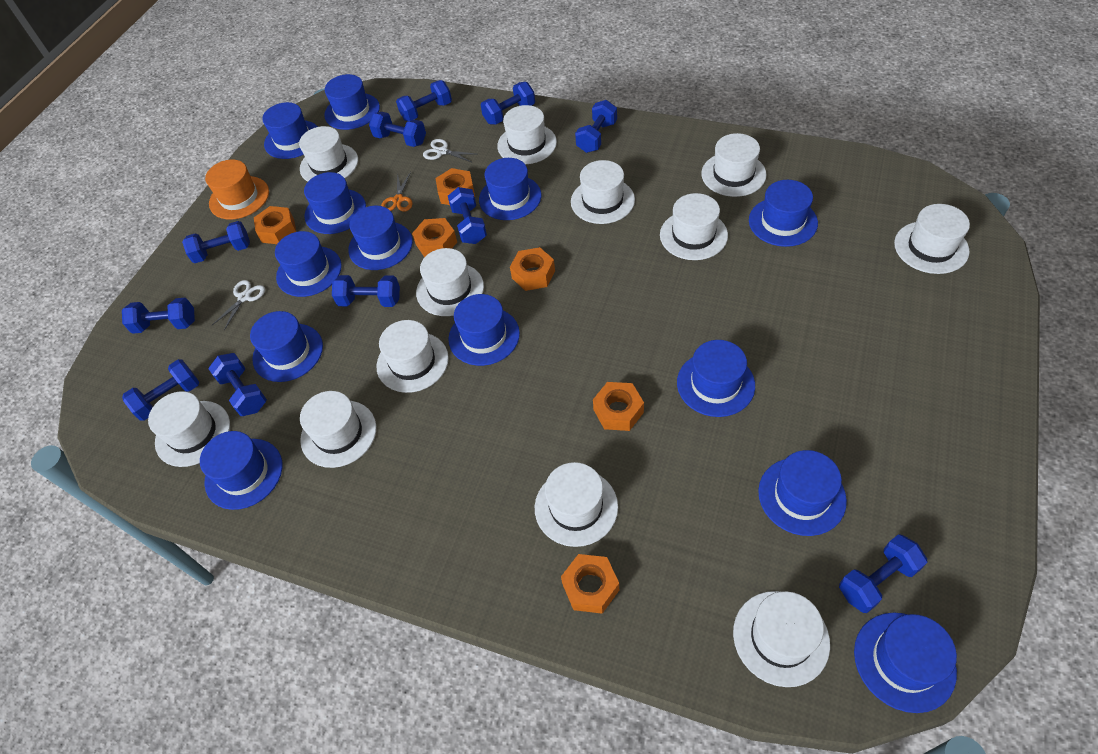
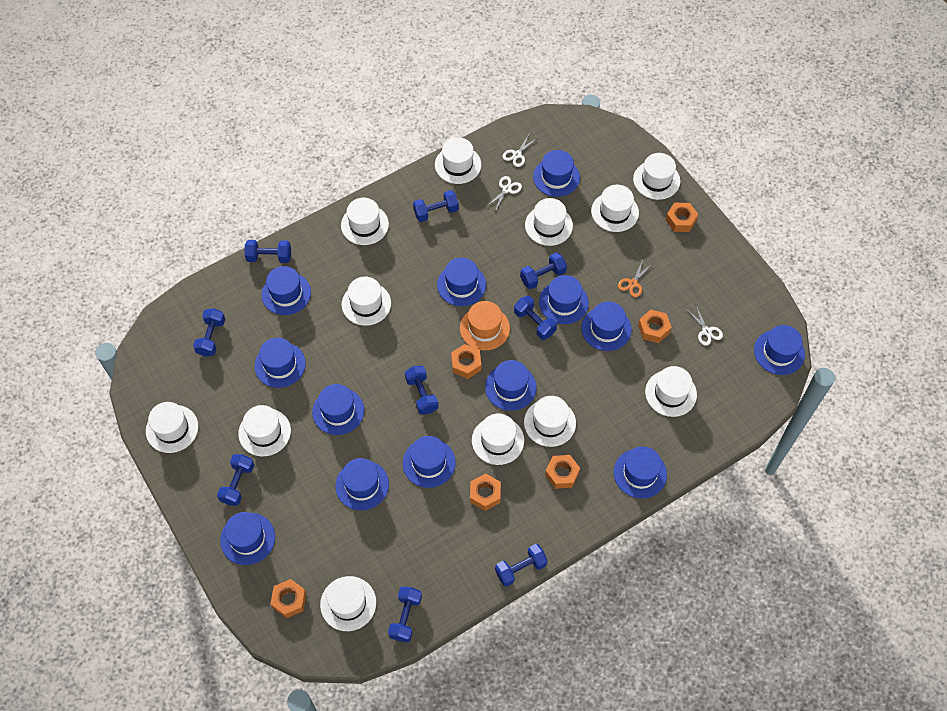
blue dumbbell: [122,298,195,334] [122,359,199,421] [182,221,250,263] [208,353,267,416] [332,275,400,307] [369,112,426,147] [396,80,452,121] [448,187,487,244] [481,82,535,125] [575,100,617,153] [839,534,927,613] = 11 -> [193,308,225,357] [217,454,254,506] [245,240,291,263] [388,587,422,642] [405,366,438,414] [413,190,459,222] [495,544,548,587] [514,296,557,340] [520,252,567,289] = 9
white scissors: [212,280,265,330] [423,139,475,162] = 2 -> [487,176,522,211] [502,134,537,167] [686,305,723,345] = 3

